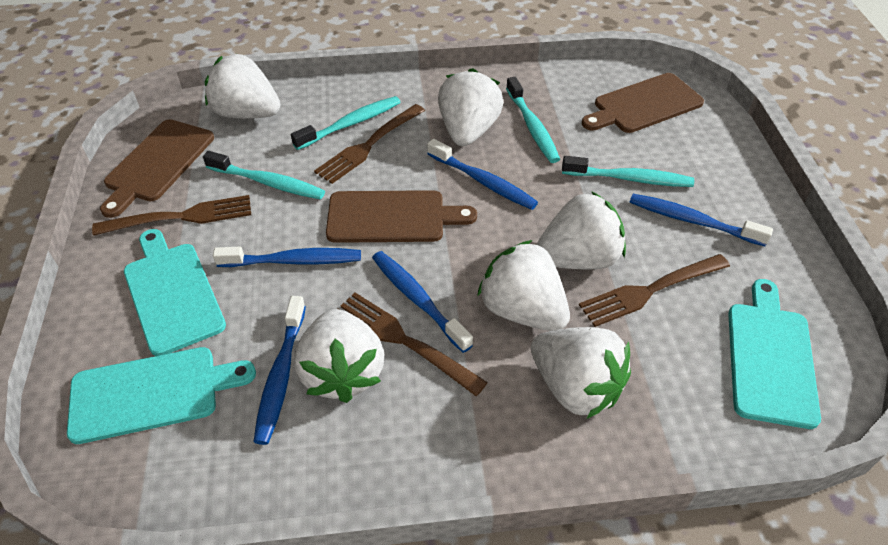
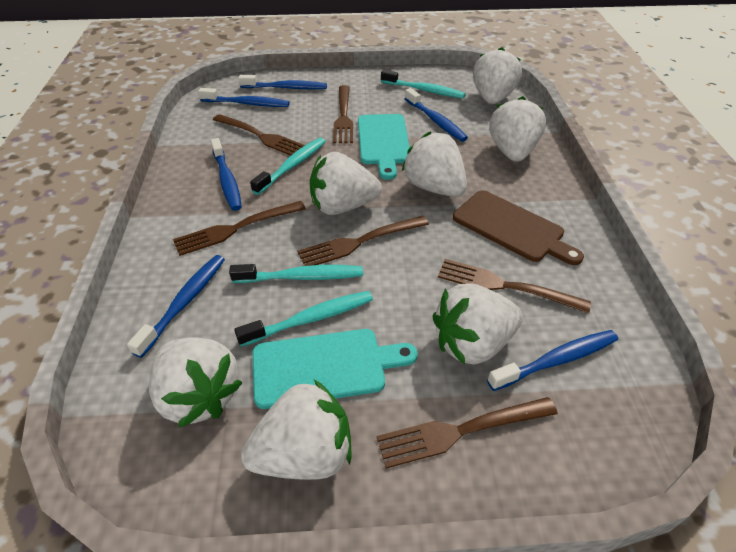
blue toothbrush: [213,247,361,267] [253,296,306,445] [372,251,473,353] [427,139,538,210] [630,194,773,246] = 5 -> [127,255,225,358] [198,88,290,107] [211,138,242,211] [238,75,327,89] [405,88,468,142] [487,330,618,391] = 6
brown cutting board: [100,119,214,218] [326,190,477,243] [582,73,704,133] = 3 -> [453,190,584,265] = 1
brown fork: [92,195,251,236] [314,104,425,184] [338,292,488,396] [579,254,730,327] = 4 -> [173,201,306,256] [213,114,305,156] [297,216,429,266] [333,85,353,143] [377,397,558,469] [438,259,591,313] = 6
turquoise cutting board: [67,347,256,444] [124,229,226,356] [728,279,821,429] = 3 -> [252,329,417,409] [358,114,410,180] = 2
white strawberry: [205,54,280,119] [294,309,384,403] [438,68,504,146] [477,240,570,331] [531,327,631,419] [536,191,626,269] = 6 -> [149,337,243,428] [241,380,352,480] [310,152,382,215] [402,131,467,197] [433,283,523,365] [473,47,522,104] [489,96,546,162] = 7

